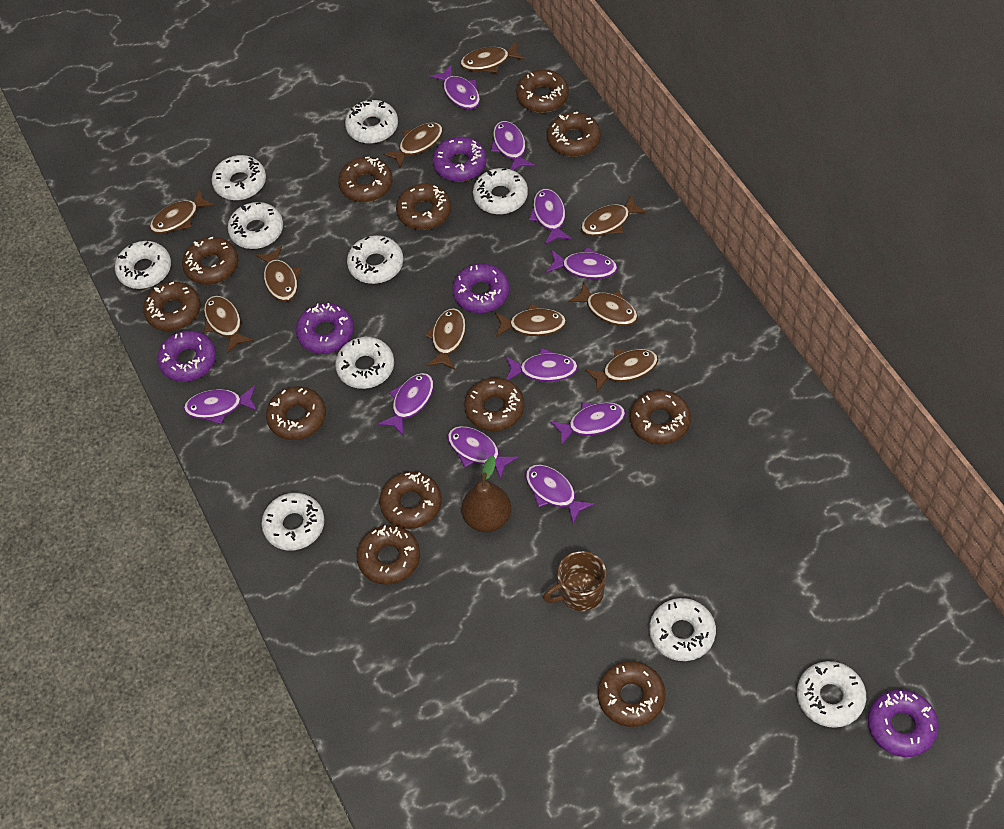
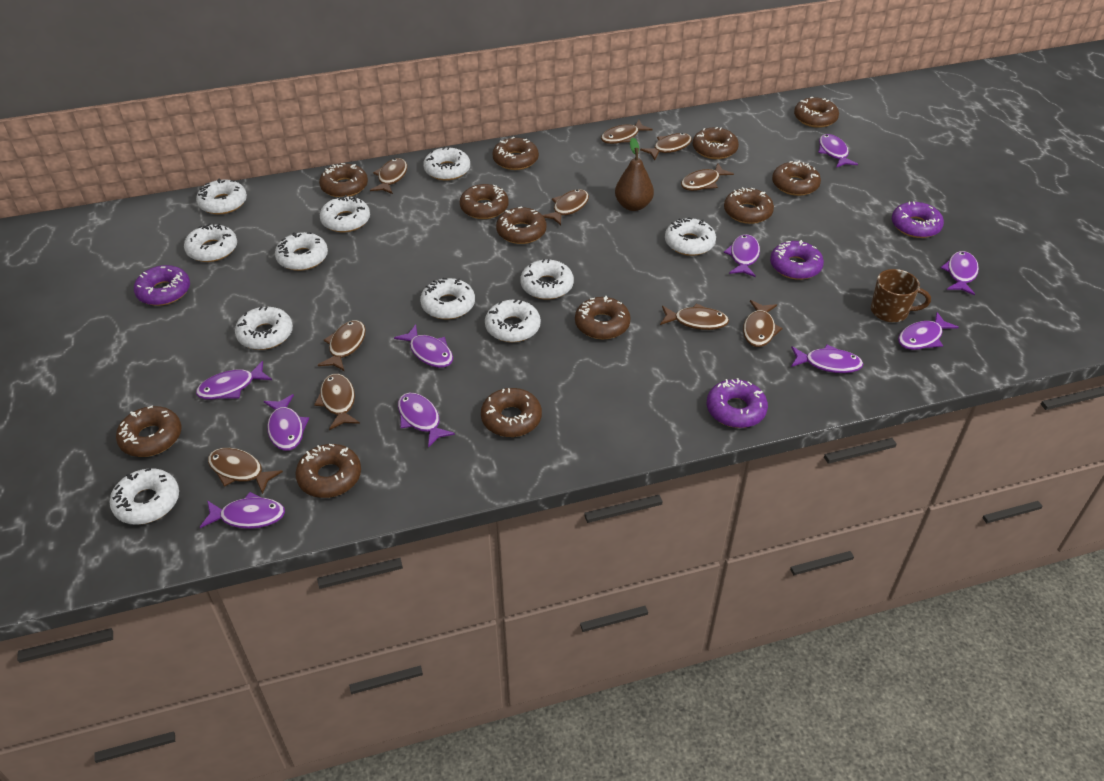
purple donut: [157,330,216,382] [296,303,354,354] [433,136,487,182] [452,263,510,313] [868,690,939,757] = 5 -> [134,265,190,306] [707,378,768,428] [770,240,824,280] [892,201,944,238] = 4
white donut: [115,241,171,289] [212,155,266,200] [228,202,283,249] [261,493,324,551] [335,337,394,389] [345,100,398,144] [347,235,403,284] [473,168,528,214] [649,598,716,661] [797,661,866,728] = 10 -> [110,468,179,525] [184,223,237,262] [196,179,247,214] [235,306,293,350] [275,232,328,271] [320,195,370,232] [420,278,475,319] [423,147,470,181] [485,299,541,342] [520,259,574,300] [665,217,716,256] = 11

